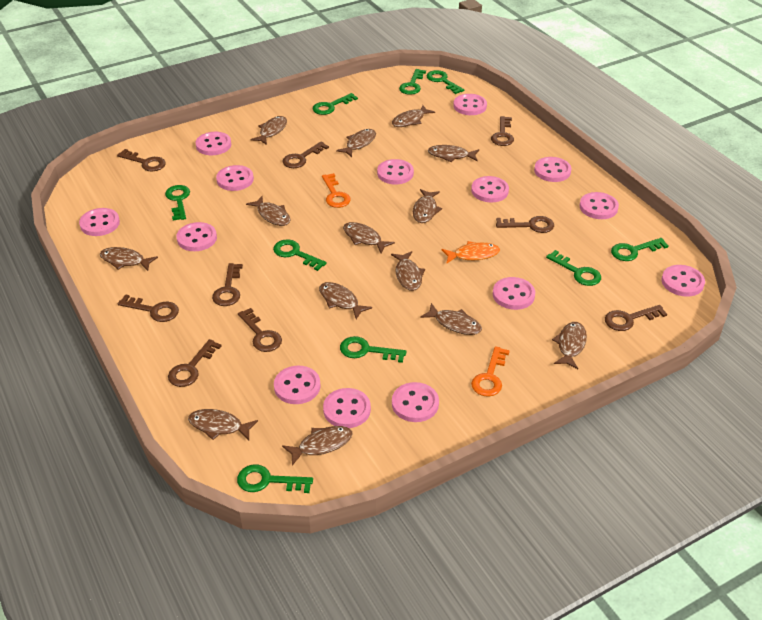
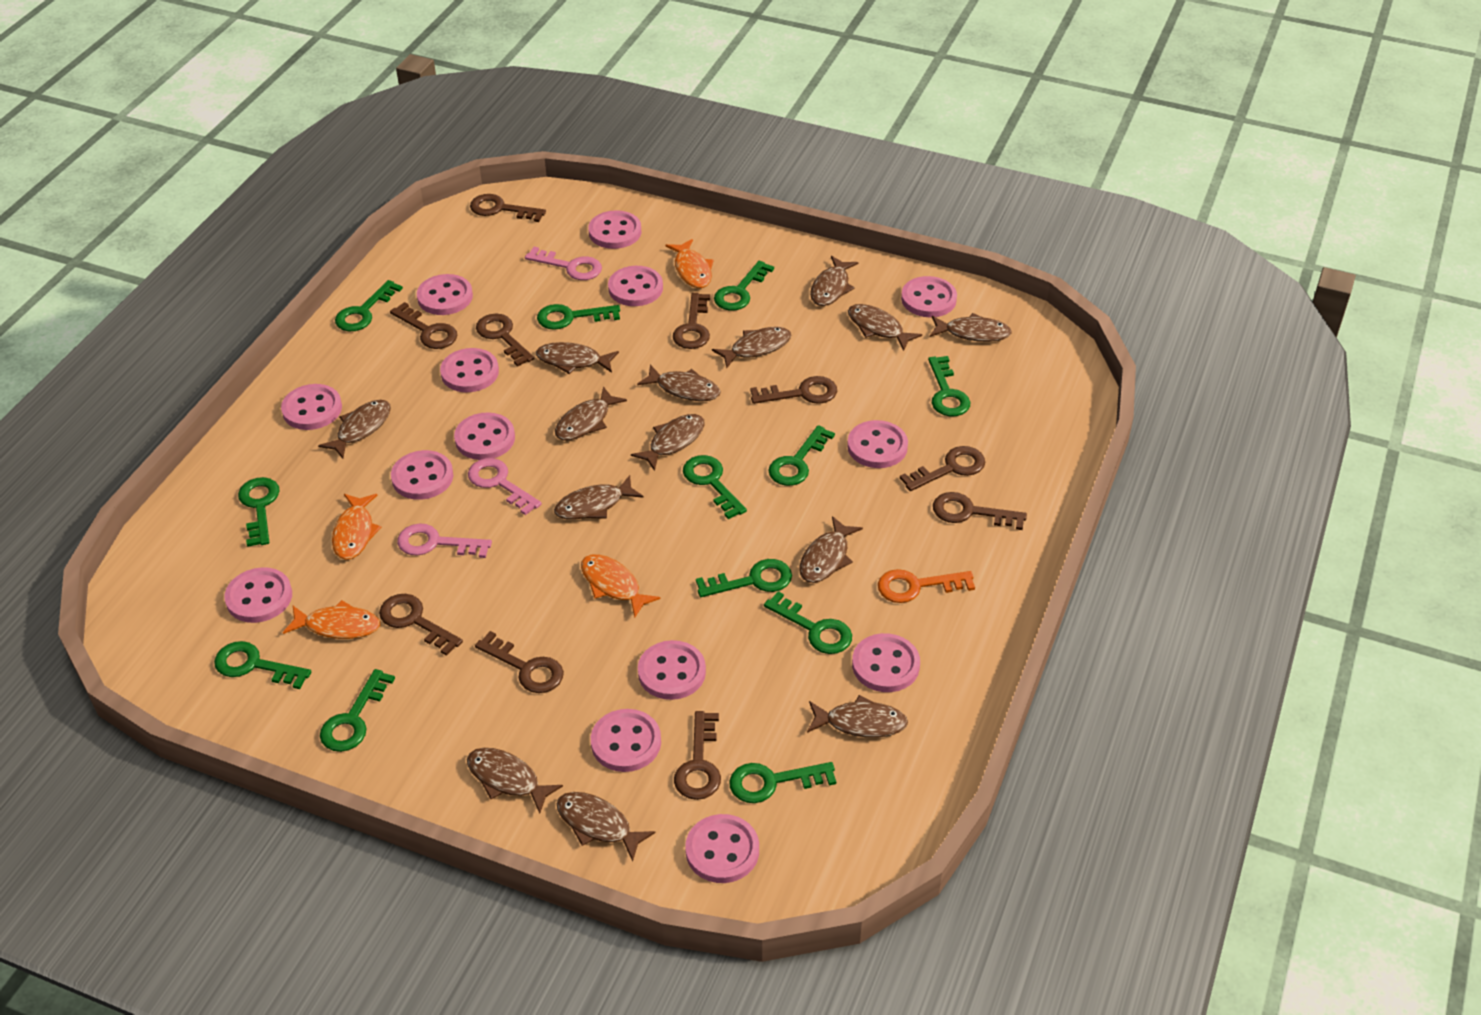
brown key: [117,149,166,171] [118,294,179,322] [168,339,221,387] [212,263,243,306] [238,308,282,352] [283,142,329,168] [491,116,514,146] [496,216,554,233] [605,305,667,331] = 9 -> [379,594,463,656] [390,302,458,349] [470,194,546,222] [475,631,564,693] [476,314,535,367] [673,293,710,349] [674,711,721,800] [750,376,837,404] [900,446,985,491] [933,492,1027,530] = 10
green key: [165,185,190,221] [237,464,313,493] [273,239,327,271] [312,93,358,115] [340,336,407,363] [399,69,426,95] [427,70,464,94] [546,250,601,286] [611,238,669,261] = 9 -> [214,641,311,689] [238,477,280,547] [320,669,395,752] [335,280,403,331] [537,304,620,330] [683,455,747,519] [696,559,792,597] [714,261,774,311] [729,762,836,803] [764,591,852,654] [768,425,835,486] [928,356,970,416] = 12
orange fish: [441,241,500,263] = 1 -> [283,600,380,639] [332,494,381,560] [581,554,661,617] [665,239,714,288] = 4
orange key: [322,173,351,208] [471,346,510,397] = 2 -> [878,569,975,603] = 1
pink key: none = 0 -> [397,524,492,558] [468,458,542,515] [525,247,602,280] = 3

